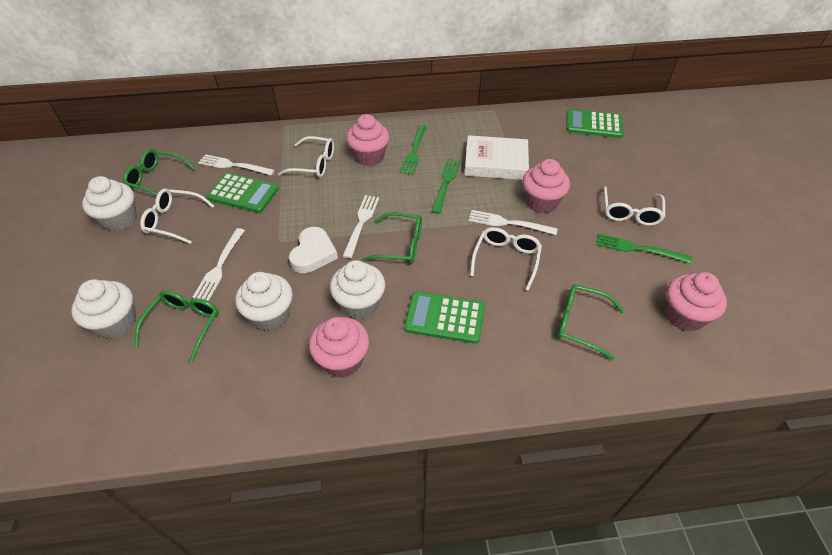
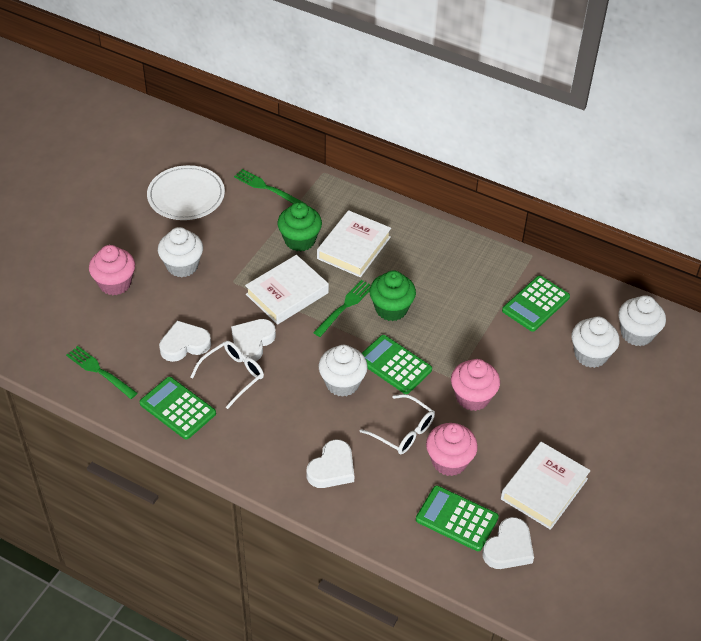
green calculator: [206,173,279,213] [404,292,485,344] [566,109,623,138] = 3 -> [139,377,216,440] [362,335,432,394] [416,486,499,551] [502,275,570,332] = 4
green cupcake: none = 0 -> [277,202,322,252] [369,270,416,321] = 2
green glasses: [123,149,196,196] [134,291,219,363] [362,212,422,264] [558,284,624,360] = 4 -> none = 0
pink cupcake: [309,317,369,378] [346,114,389,166] [523,159,570,213] [665,272,727,331] = 4 -> [89,245,135,295] [426,423,478,476] [451,359,500,411] = 3
white book: [464,135,529,180] = 1 -> [245,255,329,325] [317,210,391,277] [501,442,591,530] = 3
white fork: [192,228,245,301] [198,154,275,176] [343,195,379,258] [468,210,558,235] = 4 -> none = 0
white glasses: [140,189,214,244] [278,136,334,177] [470,227,542,290] [604,186,665,226] = 4 -> [191,341,264,409] [360,394,435,454] = 2
white heart: [289,227,338,273] = 1 -> [159,321,211,362] [231,319,276,362] [307,440,354,488] [482,517,534,569] = 4
white plate: none = 0 -> [147,165,225,220] = 1

